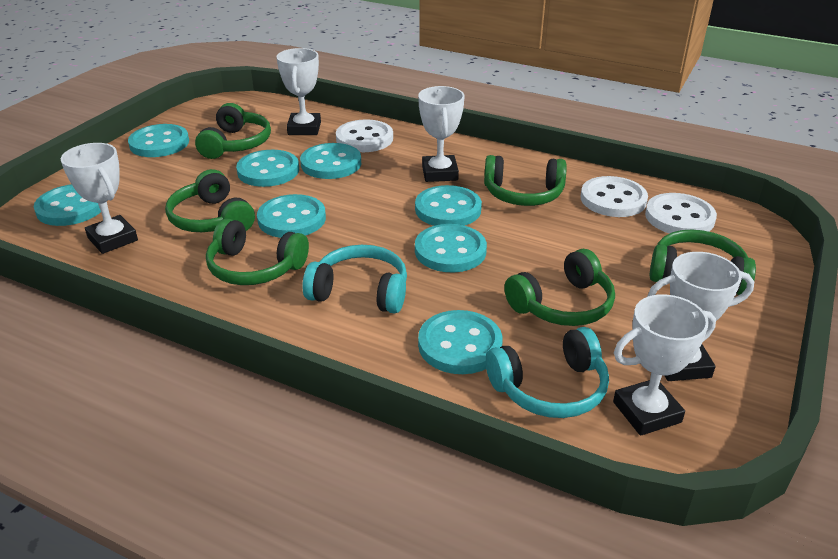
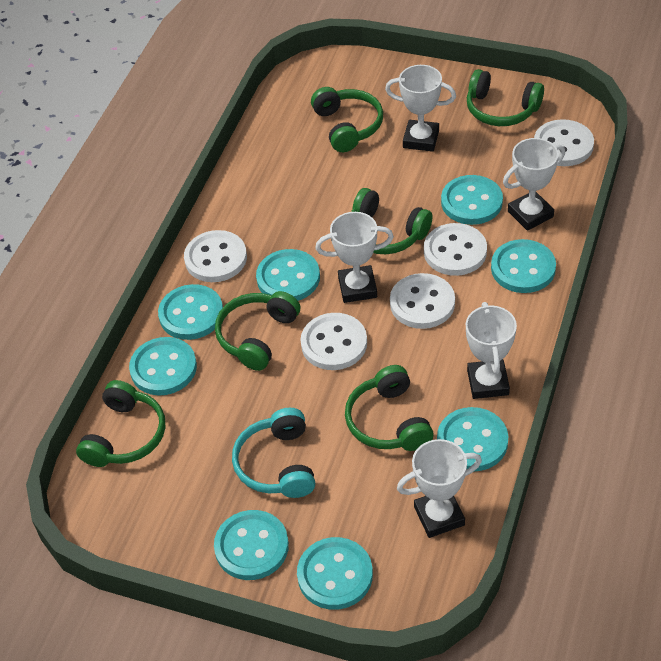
turquoise headphones: [302,245,407,313] [486,327,609,418] = 2 -> [232,408,315,498] = 1
white button: [336,119,393,152] [581,176,648,217] [645,193,717,234] = 3 -> [184,230,247,282] [301,313,367,370] [390,273,455,329] [424,223,487,276] [534,119,594,166] = 5

